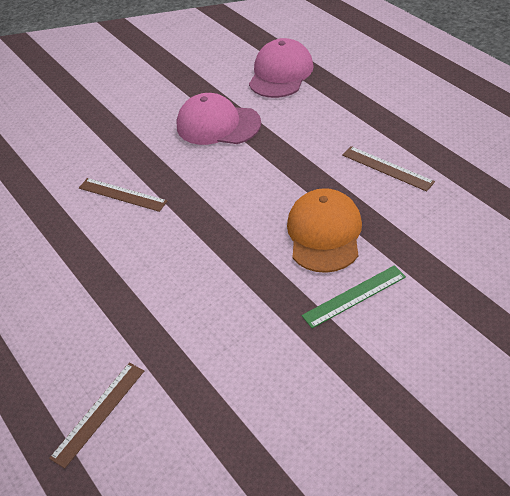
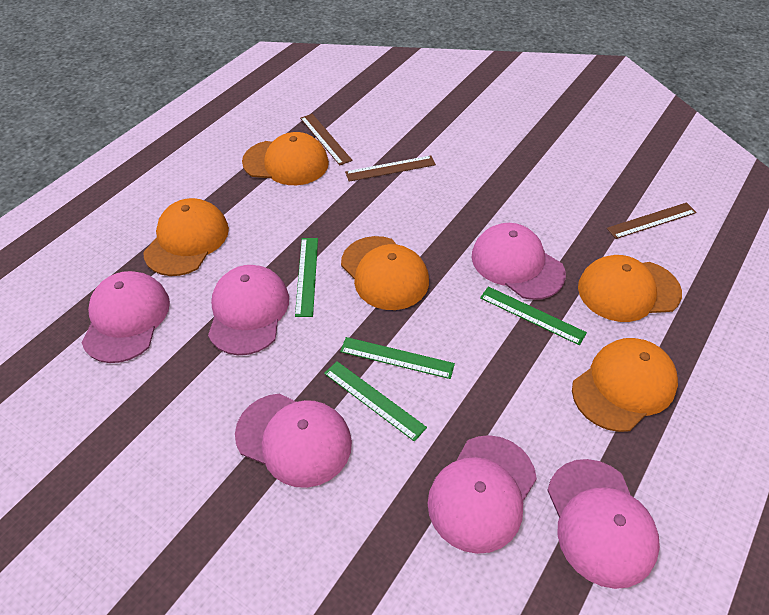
green ruler: [302,265,406,328] = 1 -> [295,238,318,317] [324,361,427,442] [340,337,455,379] [480,286,587,345] = 4
orange cap: [287,188,362,273] = 1 -> [143,198,229,276] [242,132,329,185] [341,236,429,310] [572,338,678,432] [578,255,682,322] = 5
pink cap: [176,93,261,145] [249,38,314,98] = 2 -> [82,271,170,363] [208,265,289,355] [235,393,352,488] [427,435,537,554] [472,223,566,300] [547,459,660,589] = 6

